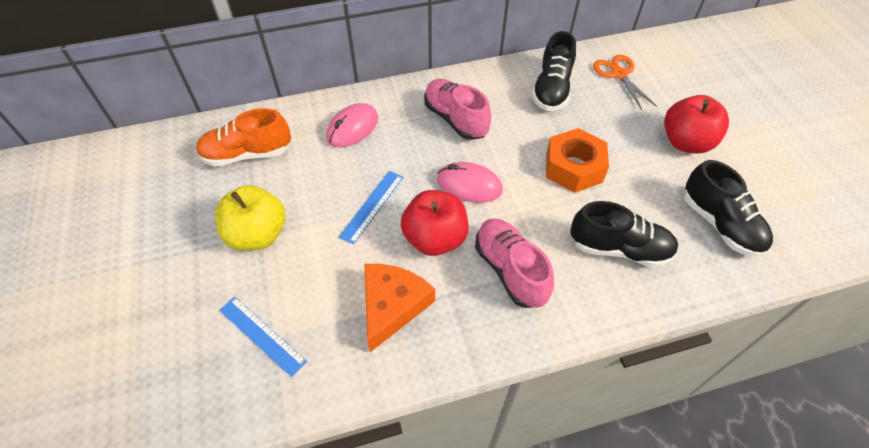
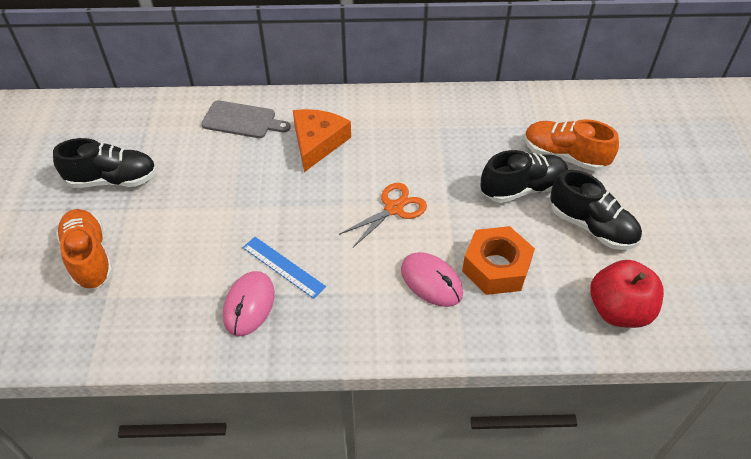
blue ruler: [219,297,307,377] [339,171,404,245] = 2 -> [242,237,326,299] = 1
grey cutting board: none = 0 -> [201,100,291,138] = 1
orange shoe: [196,108,291,167] = 1 -> [56,209,113,289] [524,119,619,171] = 2
pink shoe: [424,79,491,140] [475,218,554,308] = 2 -> none = 0
red apple: [401,190,469,256] [664,95,729,154] = 2 -> [590,260,664,328] = 1
yellow apple: [215,185,285,250] = 1 -> none = 0

